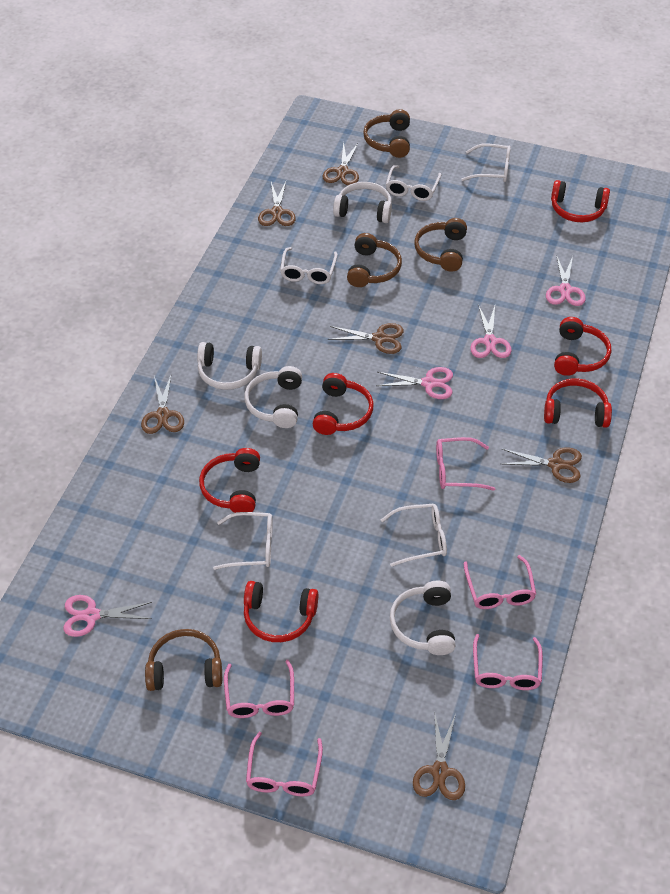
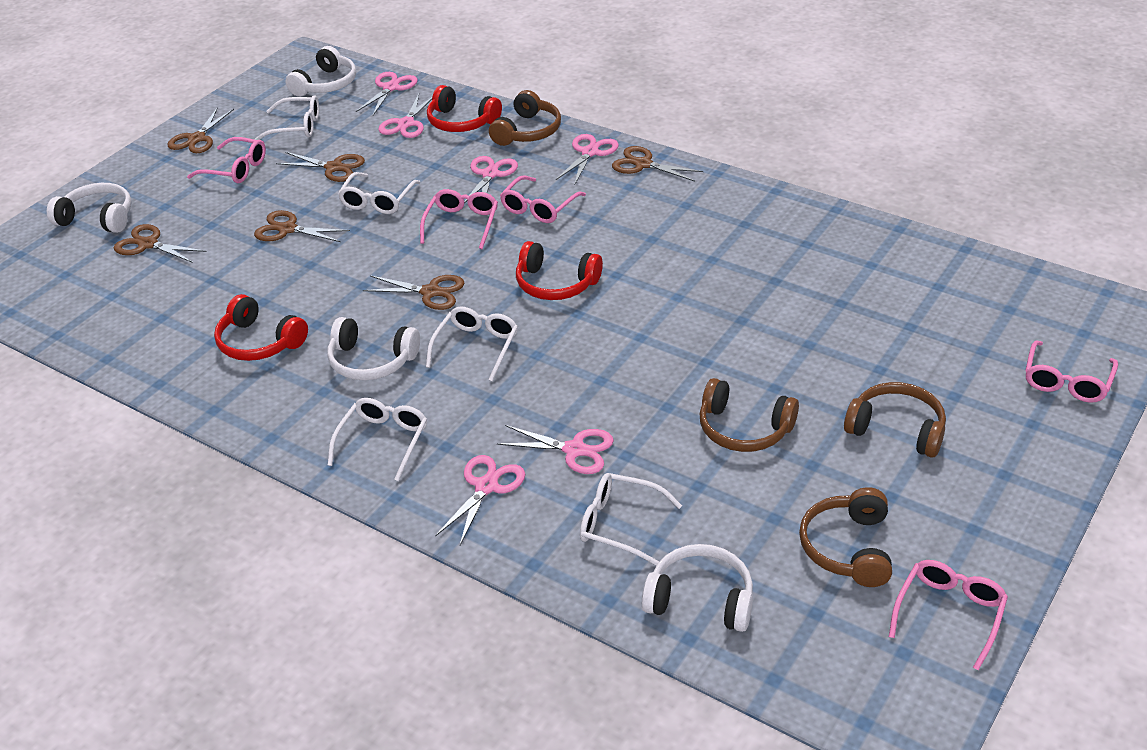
pink scissors: [64,595,152,637] [376,367,453,399] [470,305,512,358] [546,255,586,306] = 4 -> [356,72,418,115] [378,94,432,138] [435,455,525,545] [464,156,518,203] [497,425,614,474] [556,134,619,184] = 6
red headphones: [199,448,260,513] [244,581,318,642] [313,373,374,435] [544,378,612,427] [551,180,610,222] [554,317,611,376] = 6 -> [214,294,308,361] [427,85,502,132] [516,241,603,300] = 3

